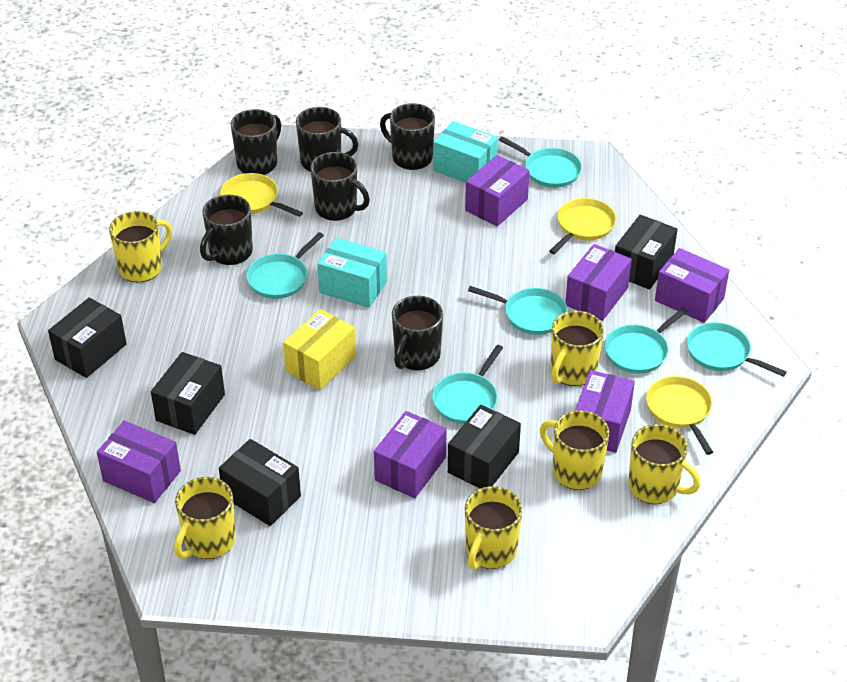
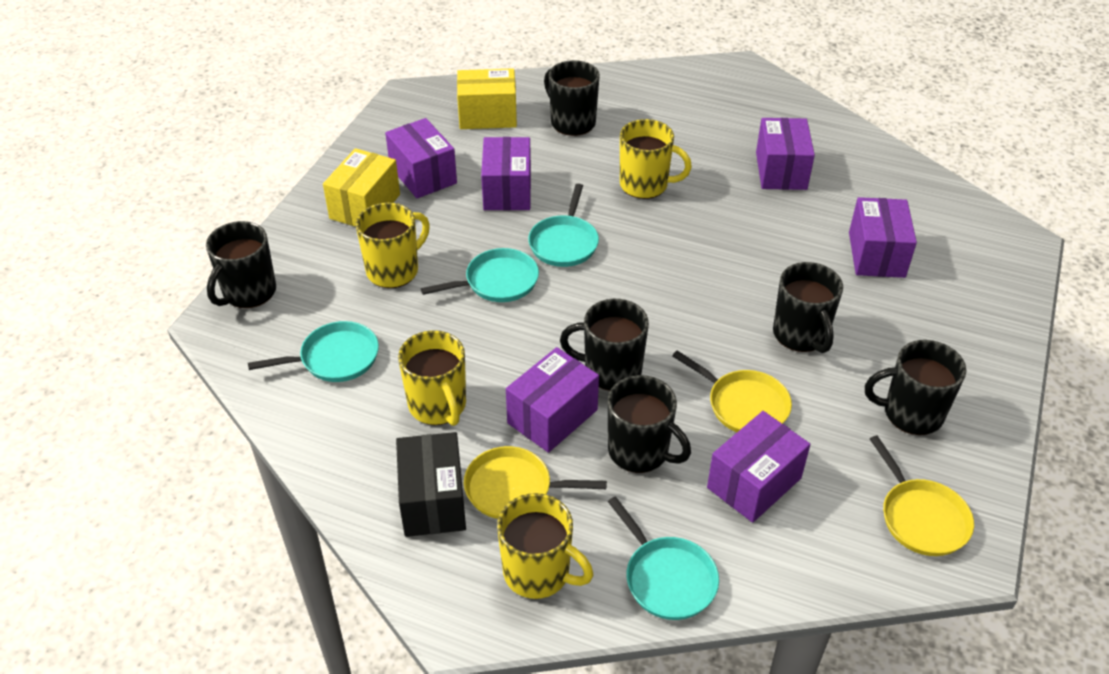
black box: [48,297,126,378] [151,352,225,435] [219,439,301,526] [448,405,521,488] [615,215,678,289] = 5 -> [396,432,466,537] = 1
turquoise box: [317,238,387,308] [433,121,498,183] = 2 -> none = 0
turquoise pan: [246,232,324,299] [432,345,503,424] [468,286,567,335] [499,136,582,188] [605,307,688,374] [687,322,787,377] = 6 -> [248,321,379,382] [421,248,539,302] [528,184,599,267] [608,496,719,620] = 4
yellow box: [283,309,356,390] = 1 -> [323,148,400,227] [457,68,517,129] = 2
yellow mug: [109,211,172,282] [174,477,236,559] [465,486,523,570] [540,410,609,490] [551,311,604,386] [629,424,701,504] = 6 -> [356,202,430,288] [398,330,466,426] [497,493,593,599] [620,119,692,199] = 4

